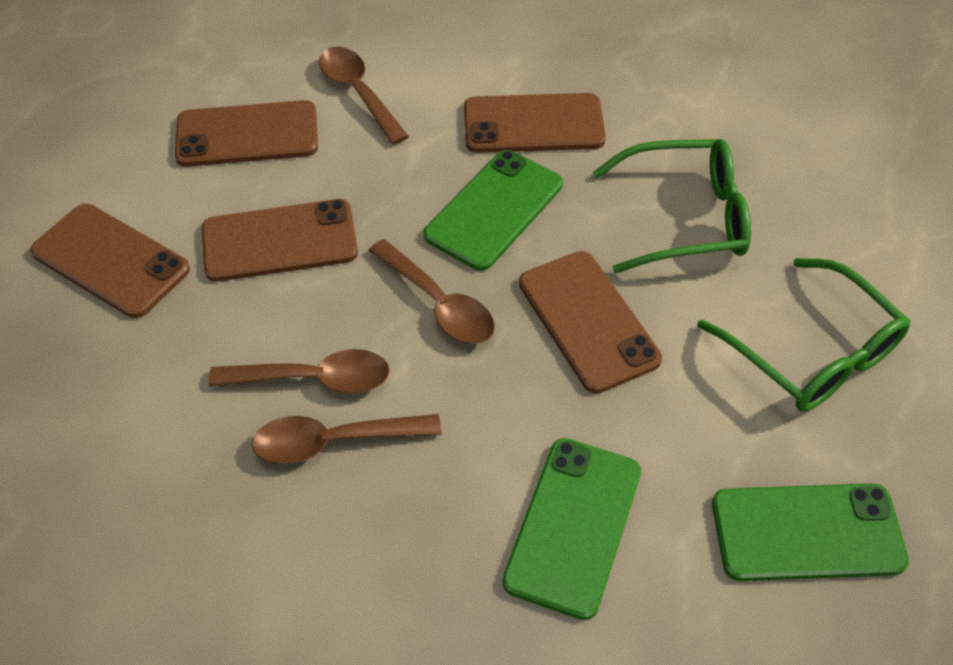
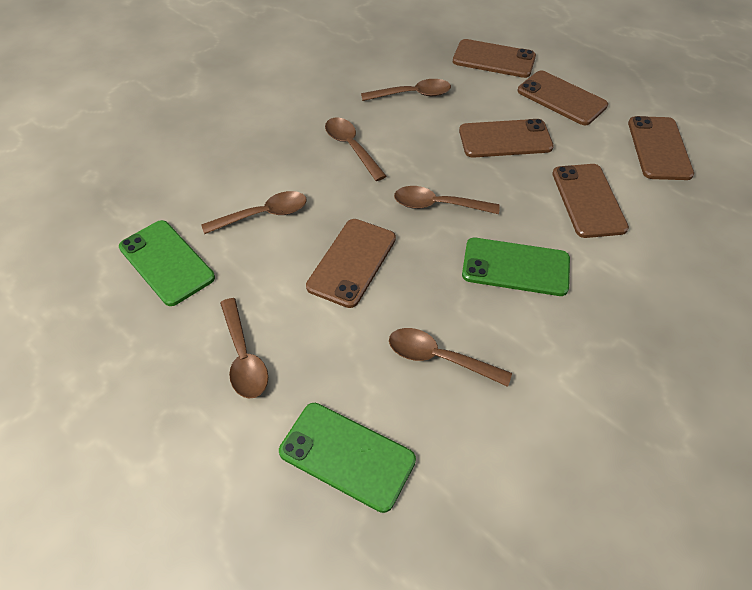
brown phone: [30,204,190,318] [175,100,318,167] [202,199,358,282] [464,93,606,153] [519,251,662,393] = 5 -> [306,219,396,308] [453,39,536,78] [459,119,554,158] [518,71,608,125] [552,164,629,238] [628,116,694,180] = 6
brown spoon: [208,349,390,393] [252,414,442,464] [319,47,409,145] [369,239,495,344] = 4 -> [201,191,307,234] [220,298,268,399] [325,118,386,181] [361,79,451,101] [389,328,512,387] [394,186,500,214] = 6
green glasses: [593,139,751,273] [697,258,910,412] = 2 -> none = 0

